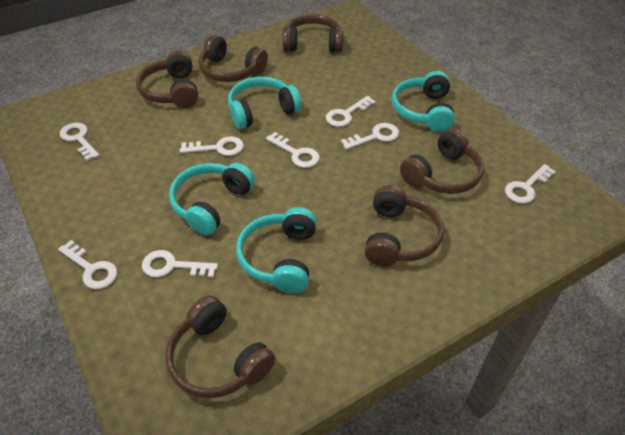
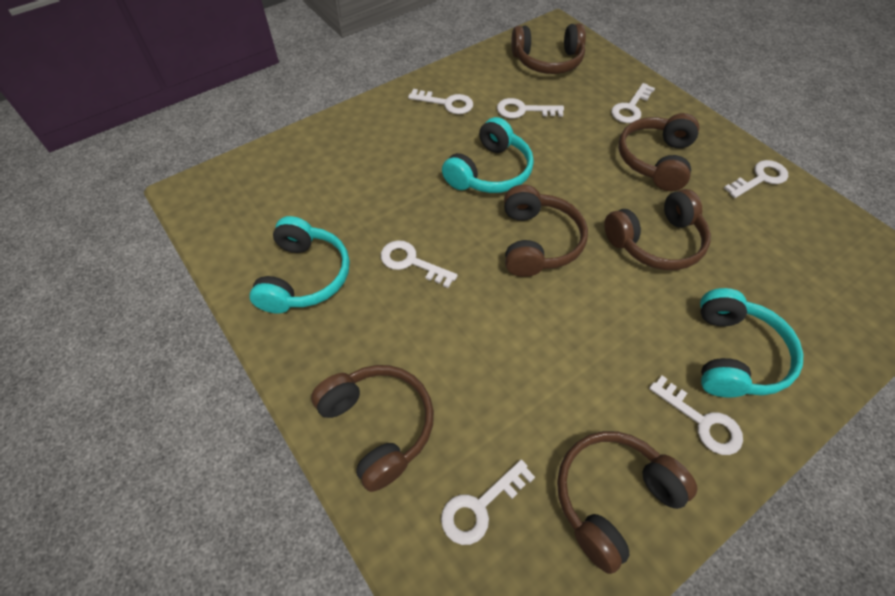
turquoise headphones: [169,163,255,236] [228,77,301,129] [236,207,317,293] [392,71,455,132] = 4 -> [249,216,350,314] [442,117,534,193] [700,288,803,398] = 3
white key: [58,240,117,289] [59,123,100,161] [142,250,218,278] [180,136,244,156] [266,132,320,168] [326,96,376,127] [341,123,399,150] [505,164,556,204] = 8 -> [381,240,458,288] [408,89,473,114] [441,459,535,545] [497,98,564,118] [611,83,655,123] [649,375,743,455] [724,160,788,198] = 7

